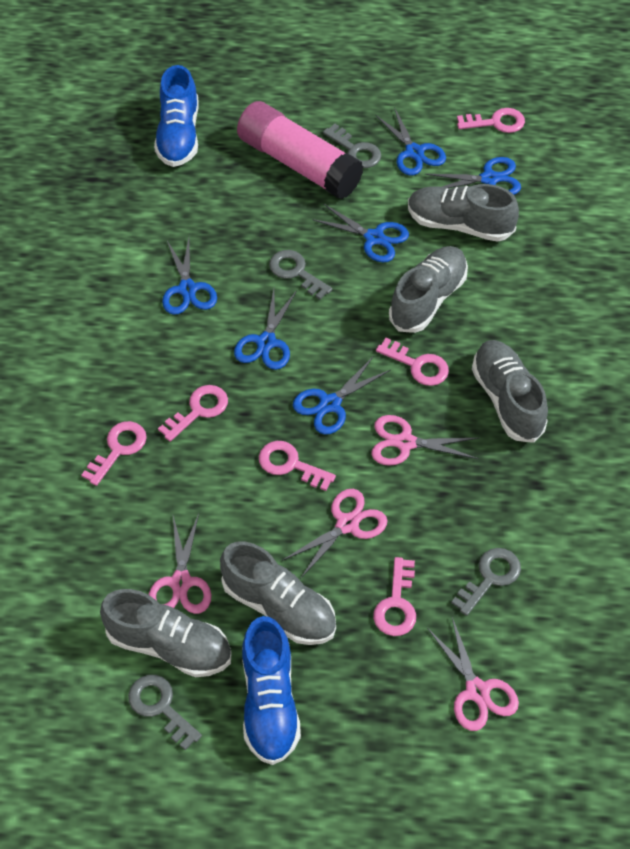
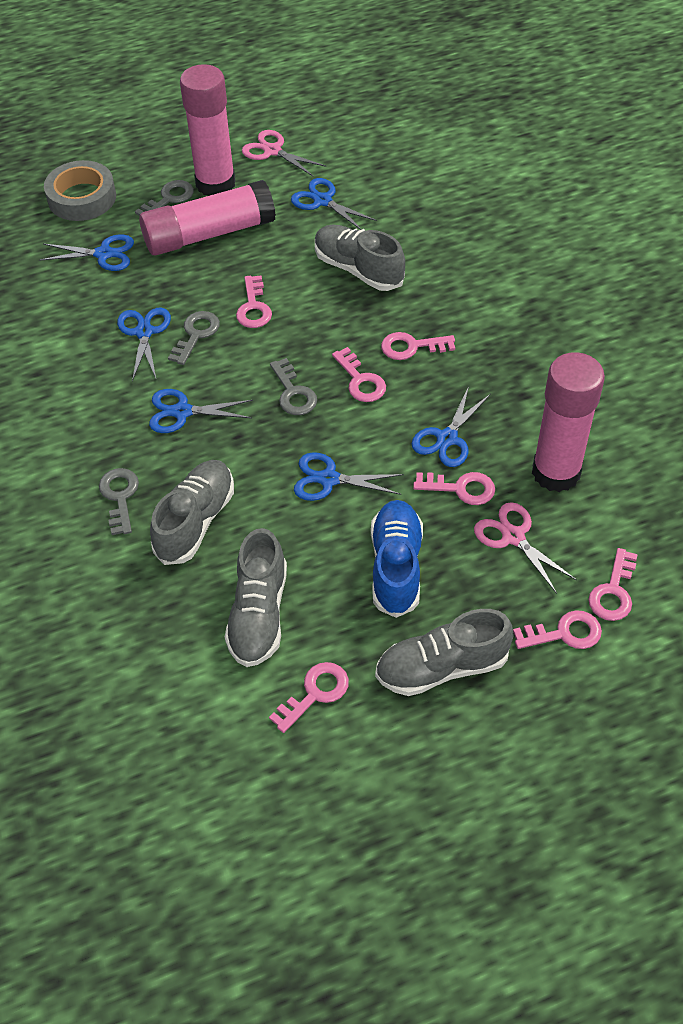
blue shoe: [154,65,199,167] [242,616,301,765] = 2 -> [371,500,423,618] = 1
grey shoe: [100,589,232,677] [220,541,336,645] [389,246,468,333] [408,184,519,242] [472,340,548,443] = 5 -> [150,460,234,565] [225,528,287,667] [315,225,405,291] [375,609,514,696] = 4
grey tape: none = 0 -> [44,160,116,221] = 1
pink glue stick: [237,101,363,199] = 1 -> [139,180,276,256] [180,64,236,196] [532,352,605,492] = 3
pink key: [81,421,147,486] [158,385,228,442] [259,441,336,491] [373,557,416,636] [376,338,449,386] [457,108,525,133] = 6 -> [236,275,272,328] [269,662,349,733] [332,347,386,402] [381,332,455,360] [413,472,495,505] [513,610,602,649] [588,548,638,621] = 7
pink scissors: [148,514,211,614] [282,489,388,579] [371,415,479,466] [428,617,519,731] = 4 -> [242,130,326,177] [474,502,577,594] = 2

